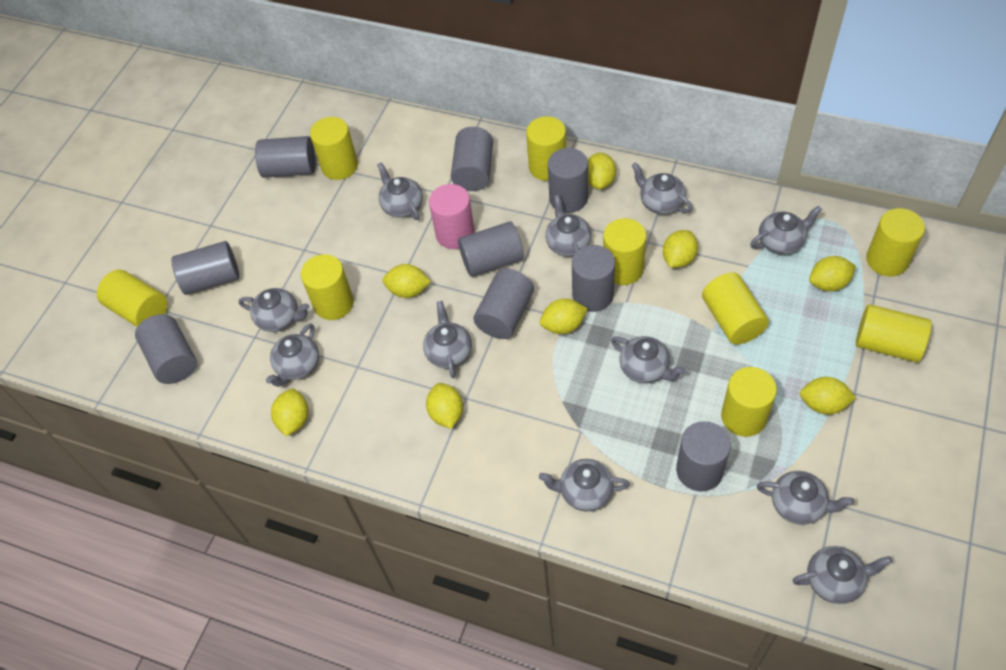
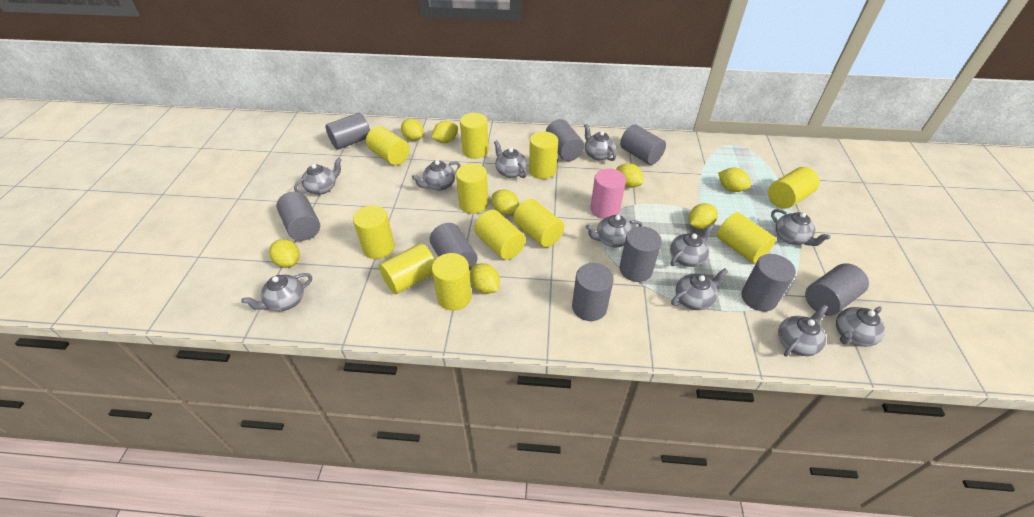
yellow cylinder: [97,270,167,327] [301,254,354,320] [310,117,358,180] [526,116,566,181] [603,218,647,285] [702,272,769,345] [721,367,777,437] [856,304,932,362] [866,208,925,276] = 9 -> [353,205,395,259] [366,126,410,165] [379,243,435,294] [432,253,472,311] [456,163,488,214] [460,113,489,159] [474,210,526,260] [513,199,565,247] [529,131,558,179] [717,212,776,263] [768,167,819,209] = 11

